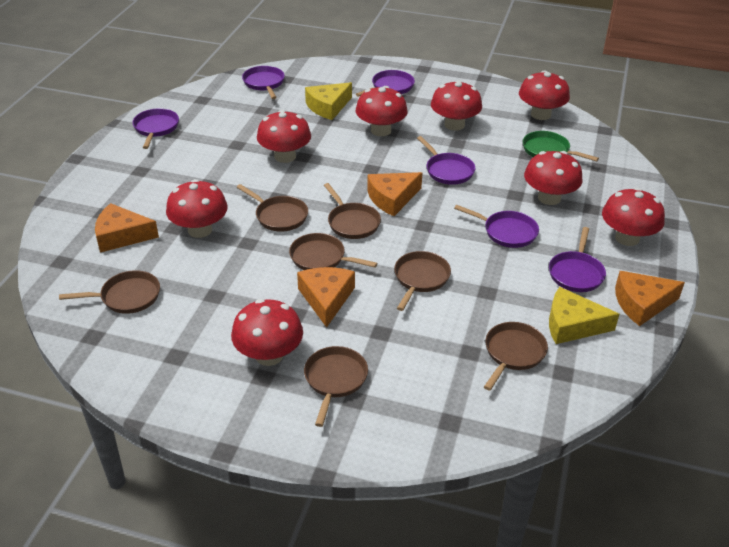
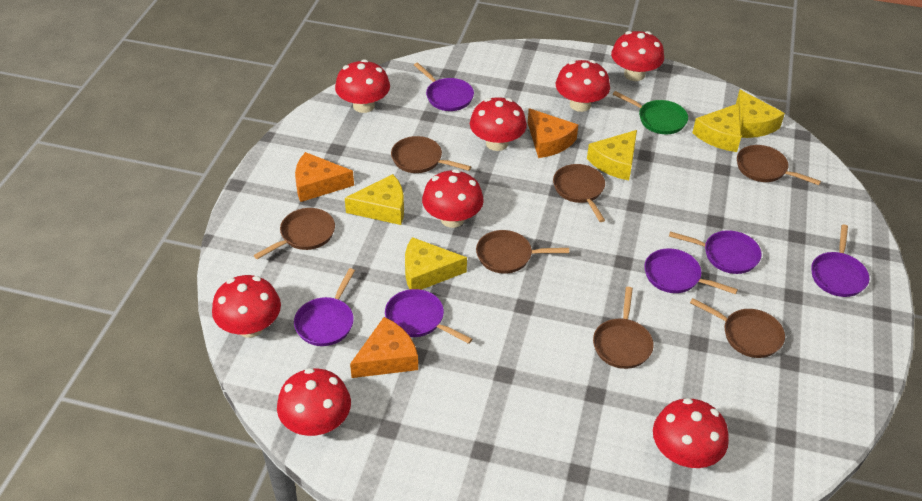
orange cheese: [95,203,159,253] [297,267,355,328] [367,172,422,216] [615,271,685,326] = 4 -> [295,152,354,202] [350,317,418,378] [528,108,578,158] = 3
yellow cheese: [305,82,352,120] [549,287,619,344] = 2 -> [345,174,404,225] [405,237,467,290] [587,130,637,180] [692,103,741,152] [736,90,785,138] = 5

